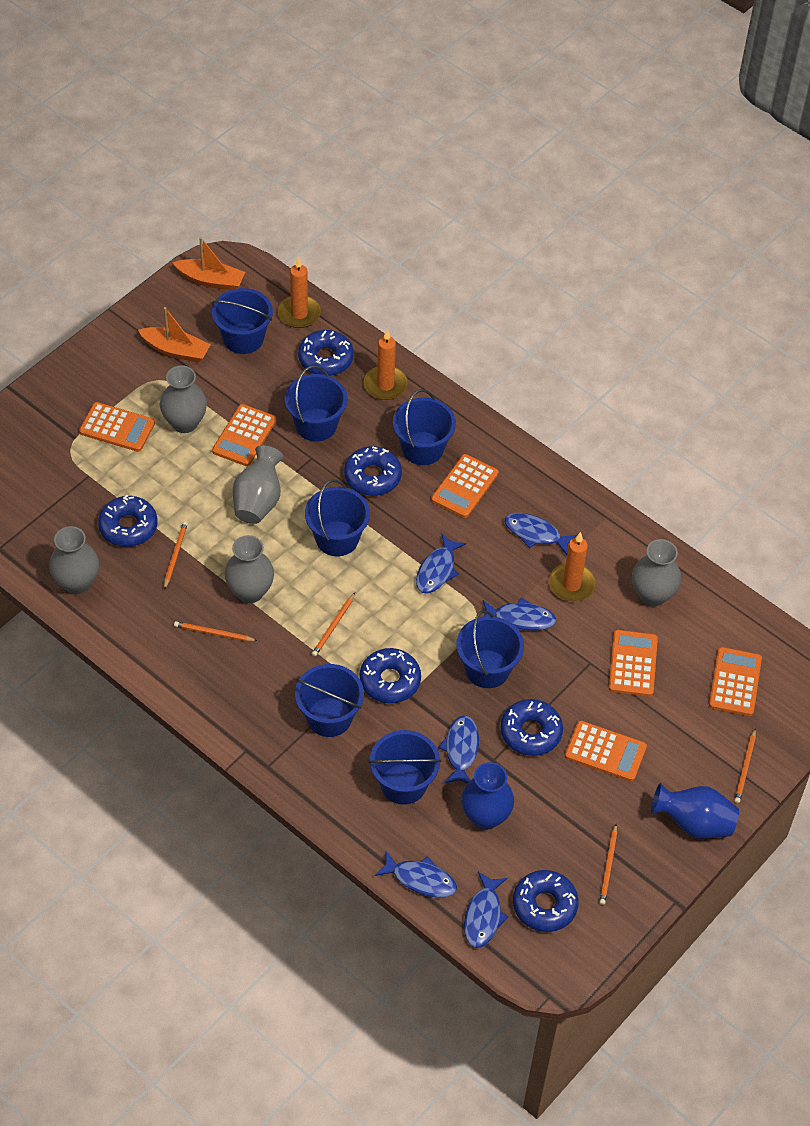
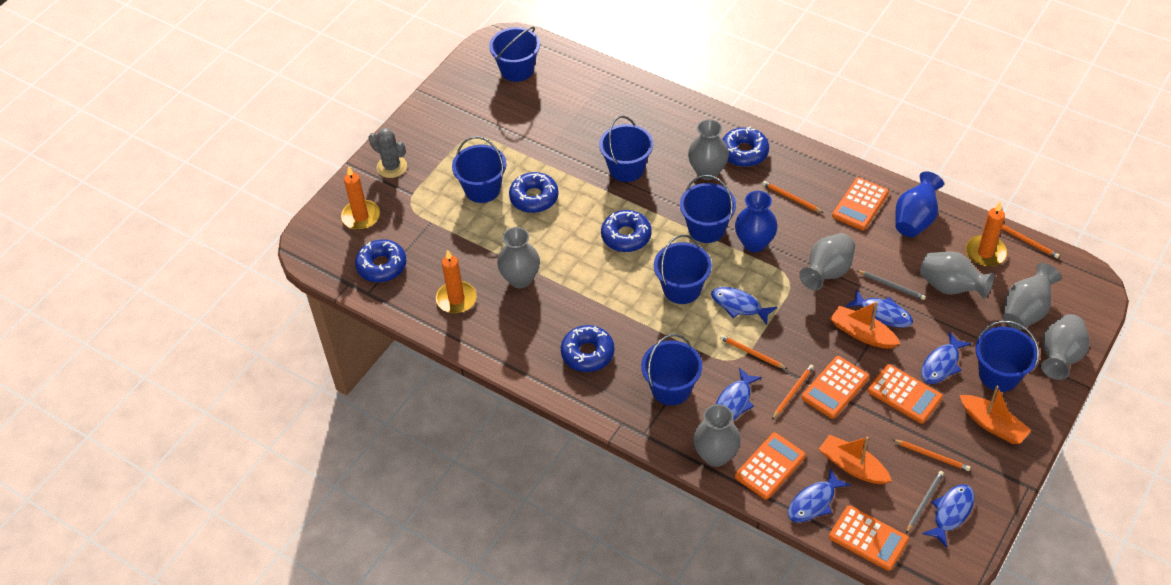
blue donut: [98,495,157,547] [298,330,354,376] [344,446,402,496] [360,648,421,703] [500,699,563,756] [513,870,579,932] = 6 -> [355,239,407,282] [509,172,559,213] [561,325,614,372] [601,210,652,252] [722,127,769,167] = 5
grey cactus: none = 0 -> [369,128,407,178] = 1
grey pencil: none = 0 -> [856,270,926,300] [906,471,944,534] = 2
grey vase: [49,526,99,594] [160,365,207,433] [224,535,274,603] [233,445,284,524] [632,539,681,607] = 5 -> [497,227,540,288] [688,119,729,180] [693,404,741,467] [799,233,855,290] [920,251,994,299] [1003,263,1061,330] [1041,314,1089,380] = 7
orange boat: [138,307,211,363] [173,237,245,290] = 2 -> [819,434,892,484] [830,301,900,348] [960,385,1031,444] = 3
orange calculator: [79,402,155,452] [212,404,276,466] [431,454,499,518] [565,721,647,782] [609,630,658,697] [709,647,762,716] = 6 -> [735,433,806,500] [802,356,869,418] [829,505,909,571] [832,177,889,230] [868,364,943,423] = 5

